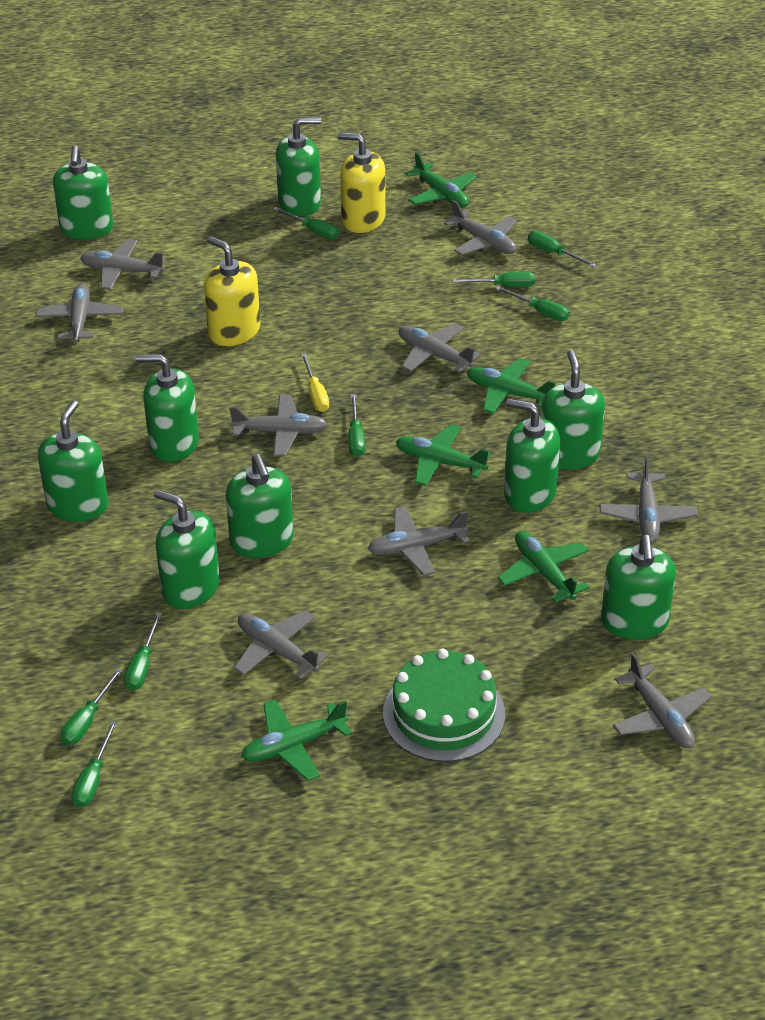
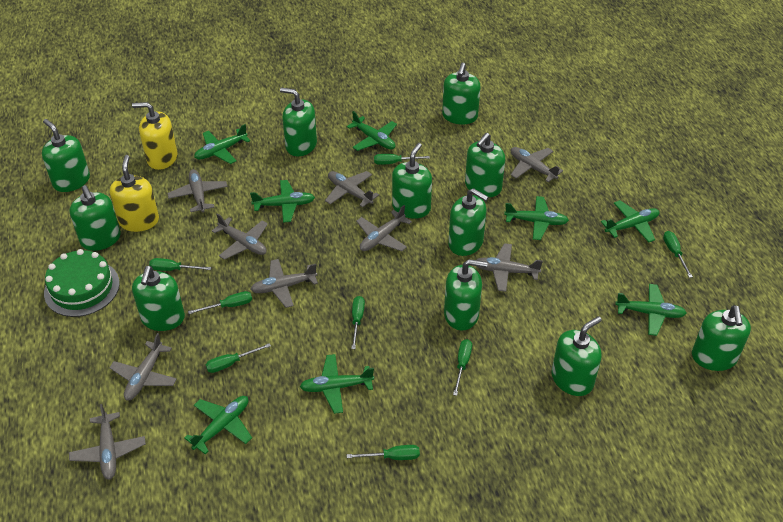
green plane: [241,699,352,781] [396,424,491,486] [405,152,477,207] [467,358,556,414] [498,531,589,603] = 5 -> [184,396,252,454] [194,124,251,164] [250,180,315,223] [300,354,374,414] [347,111,397,151] [504,196,569,240] [601,200,659,242] [615,284,687,336] = 8
green soap dispenser: [38,400,108,522] [53,146,113,240] [136,354,199,462] [154,490,220,609] [226,454,294,558] [276,117,321,217] [504,399,560,513] [541,350,605,469] [601,535,676,640] = 9 -> [42,119,90,192] [69,185,121,251] [132,266,185,331] [280,87,317,156] [392,143,432,219] [442,63,480,124] [444,259,488,330] [448,188,489,256] [465,133,505,197] [551,316,602,396] [692,305,751,371] = 11
yellow screwdriver: [301,354,329,412] = 1 -> none = 0

